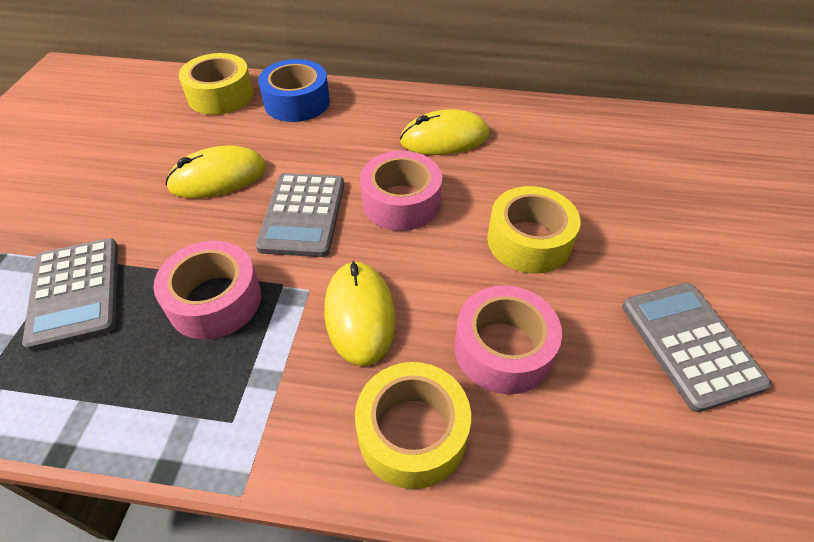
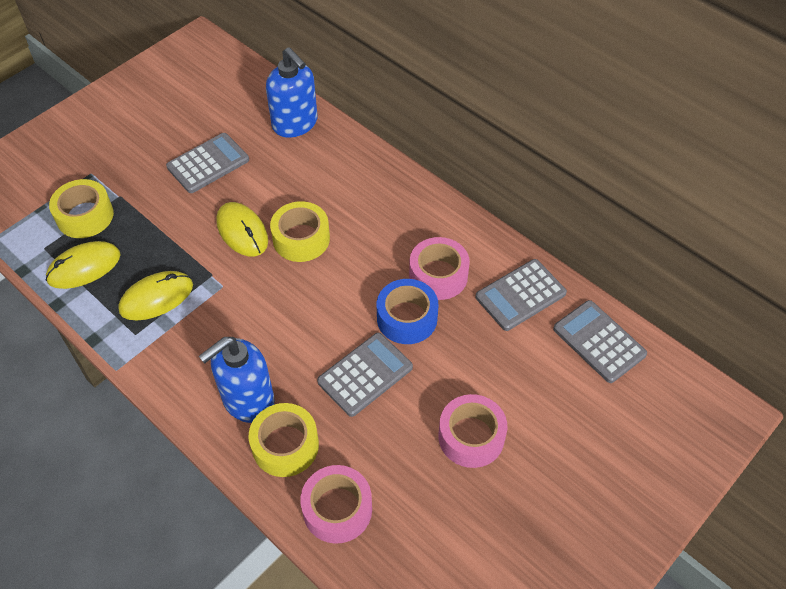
blue soap dispenser: none = 0 -> [199,337,275,423] [266,47,317,138] = 2
grey calculator: [22,238,118,351] [256,173,344,257] [622,283,771,412] = 3 -> [166,133,249,193] [317,333,413,417] [476,259,567,331] [553,300,647,383] = 4

